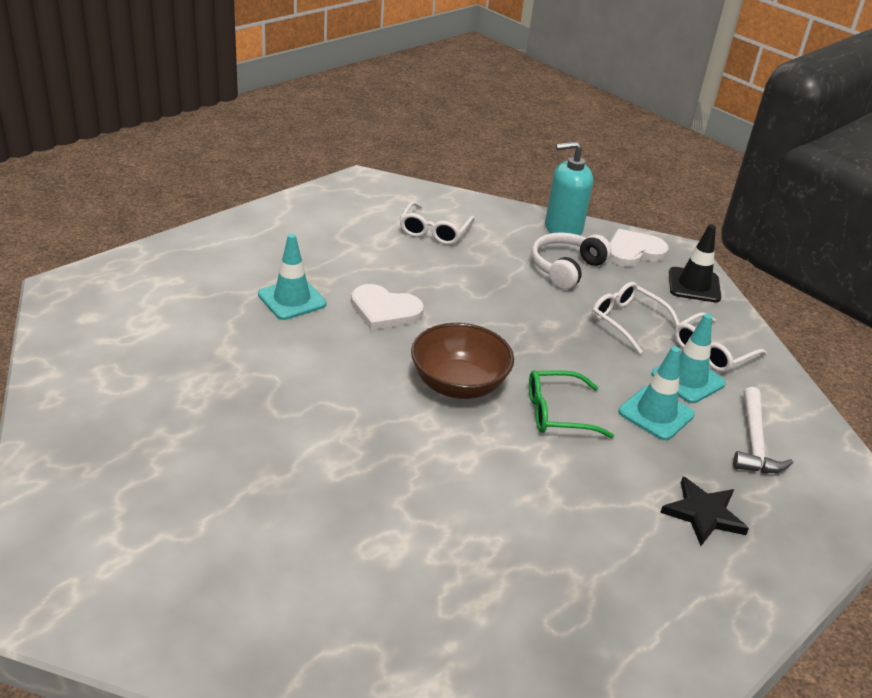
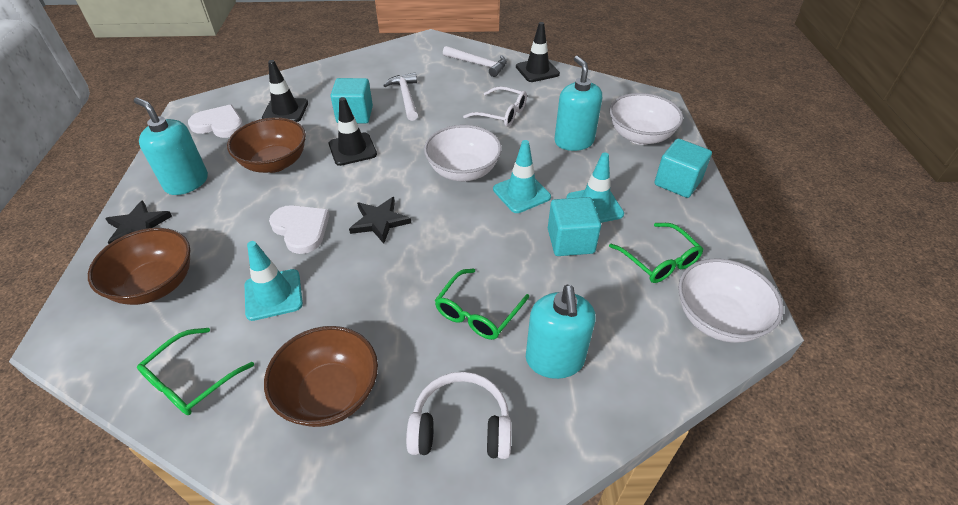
black star: [660,477,749,546] = 1 -> [105,200,172,244] [349,197,411,244] = 2
black traffic cone: [669,224,721,302] = 1 -> [262,60,308,122] [329,97,377,166] [516,22,560,82] = 3
brown bowl: [411,323,514,399] = 1 -> [88,228,191,305] [227,117,306,173] [264,326,378,427] = 3
green glasses: [529,370,614,438] = 1 -> [137,328,254,415] [435,269,529,340] [609,223,703,283] = 3
turquoise cube: none = 0 -> [330,78,373,123] [548,197,601,256] [654,139,712,198] = 3
turquoise soap dispenser: [545,141,593,236] = 1 -> [134,97,208,195] [526,285,596,379] [554,56,602,151] = 3
white bowl: none = 0 -> [424,125,502,181] [609,93,683,145] [678,259,783,343] = 3
white glasses: [400,202,474,245] [592,282,679,354] [675,312,767,373] = 3 -> [463,86,527,127] = 1
white hammer: [733,387,793,473] = 1 -> [383,72,418,121] [443,46,507,77] = 2

